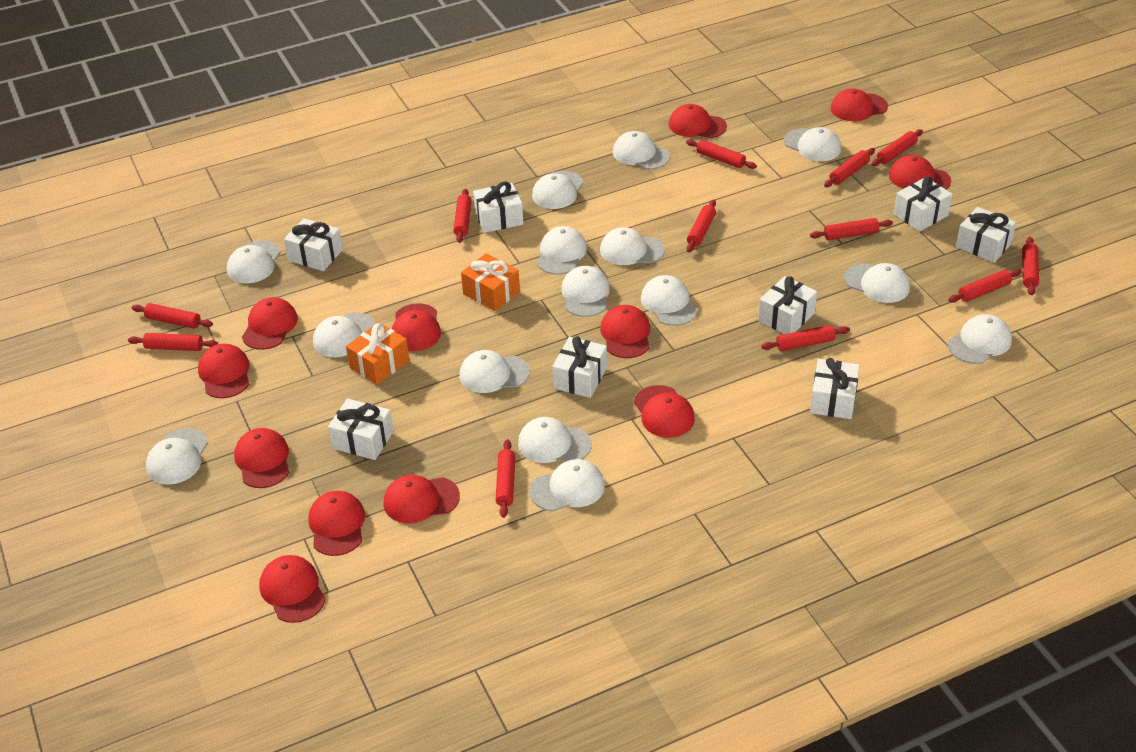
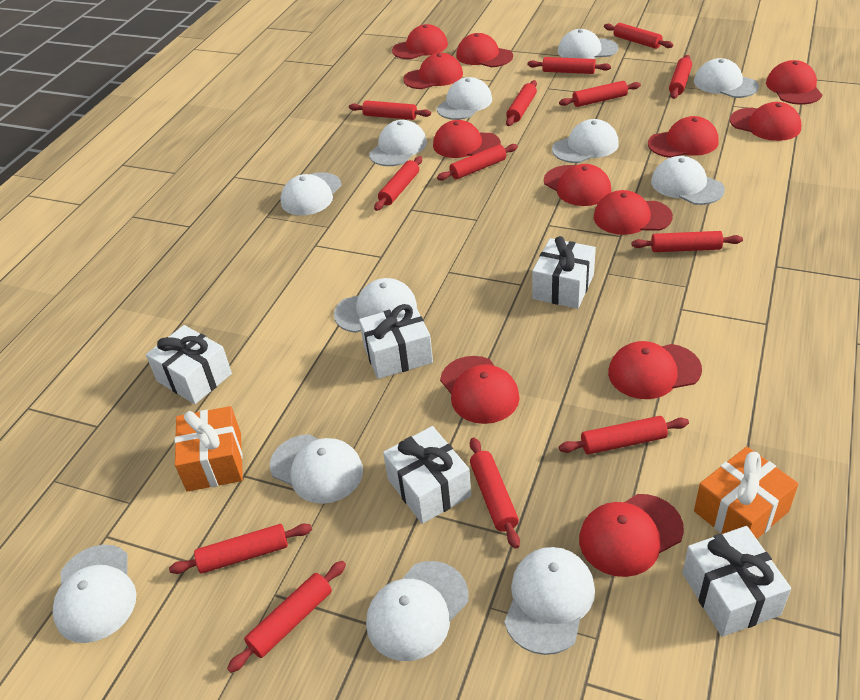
red rolling pin: [128,333,218,351] [132,303,213,329] [453,189,472,243] [496,439,515,518] [686,139,757,169] [687,200,716,252] [761,325,850,351] [810,218,893,240] [824,148,875,187] [871,129,923,166] [948,269,1022,303] [1022,237,1039,295] = 12 -> [169,524,312,574] [227,561,346,673] [349,100,431,120] [374,156,422,211] [437,144,518,181] [470,437,520,549] [506,80,537,126] [528,57,611,74] [559,81,641,107] [559,416,689,454] [604,23,673,49] [631,231,743,252] [669,55,692,99] = 13
white cap: [146,428,208,485] [227,240,281,283] [313,312,376,357] [459,350,530,393] [518,417,592,463] [529,459,605,511] [532,171,584,209] [536,226,587,275] [561,266,610,317] [600,227,665,265] [613,131,670,170] [641,275,697,326] [784,127,841,161] [844,263,910,303] [948,314,1012,364] = 15 -> [53,545,136,643] [270,434,363,504] [280,172,341,215] [334,278,417,333] [366,561,469,661] [369,120,427,166] [437,77,492,120] [504,547,595,655] [552,119,619,163] [558,29,618,59] [651,156,725,205] [694,58,759,98] = 12
white gift: [284,218,343,271] [328,399,393,460] [473,181,524,233] [552,336,607,398] [758,276,817,334] [810,358,860,419] [893,177,953,232] [956,207,1016,263] = 8 -> [146,325,232,404] [359,304,433,379] [383,426,471,524] [532,236,596,309] [682,526,791,637] = 5

